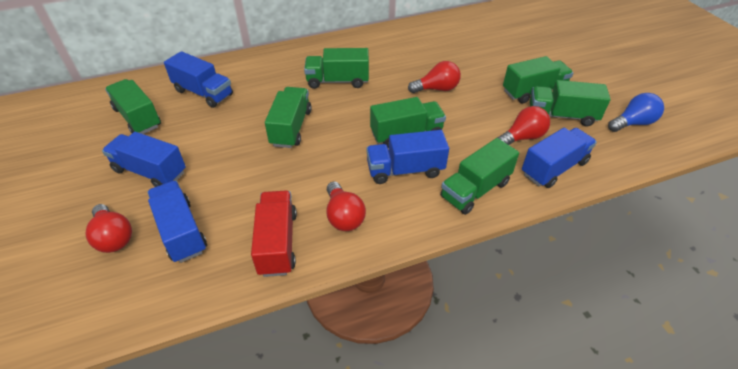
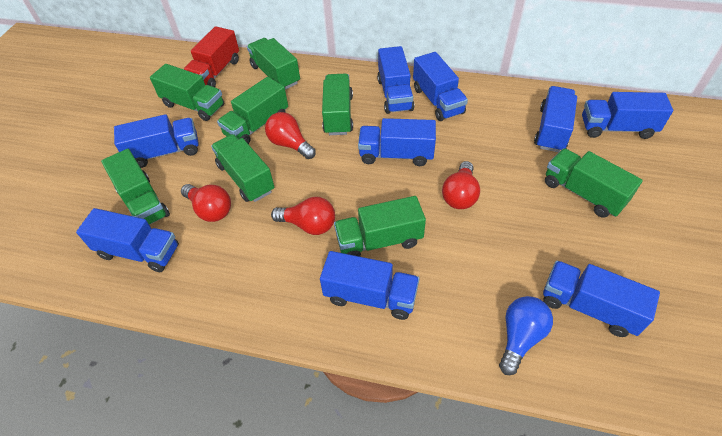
blue truck: [102,132,186,187] [147,181,207,263] [164,51,233,108] [366,130,449,184] [522,128,597,188] = 5 -> [76,208,179,272] [114,114,199,168] [320,251,419,320] [358,118,436,166] [377,46,414,114] [413,52,468,121] [534,86,577,152] [543,261,660,337] [582,92,673,139] = 9
green truck: [105,79,161,134] [265,87,312,148] [304,48,369,89] [370,97,446,148] [440,138,519,215] [503,56,573,103] [530,80,611,126] = 7 -> [101,149,170,225] [150,64,224,121] [211,134,275,202] [217,77,288,144] [247,38,300,90] [322,74,353,135] [334,196,426,257] [545,148,643,218] = 8

